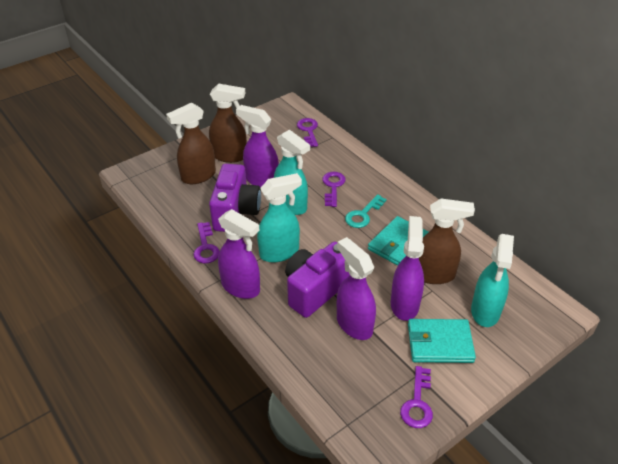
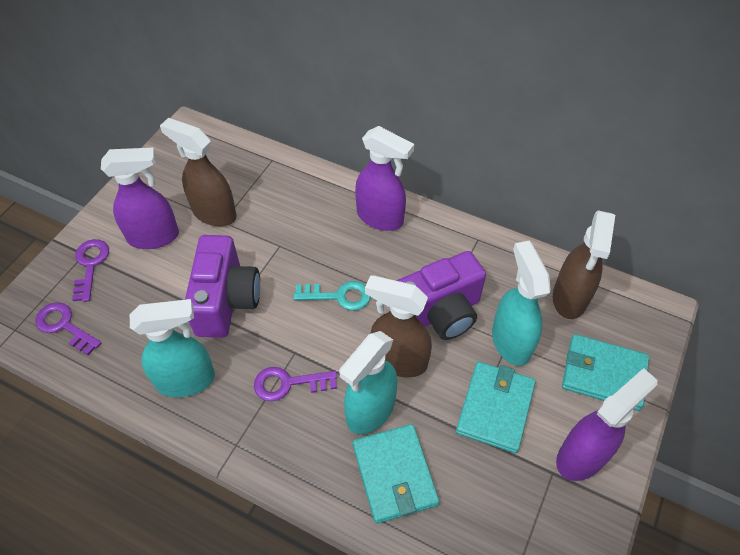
purple key: [193,222,220,264] [297,118,318,147] [322,172,346,207] [400,366,433,428] = 4 -> [35,302,101,355] [72,239,109,302] [254,367,337,401] = 3
purple spray bottle: [218,209,260,299] [236,105,279,188] [337,237,376,340] [391,216,424,321] = 4 -> [101,148,179,249] [355,126,414,231] [556,368,657,481] = 3
turquoise wallet: [368,216,428,266] [408,319,476,363] = 2 -> [353,424,439,524] [456,361,536,453] [562,334,649,411] = 3

